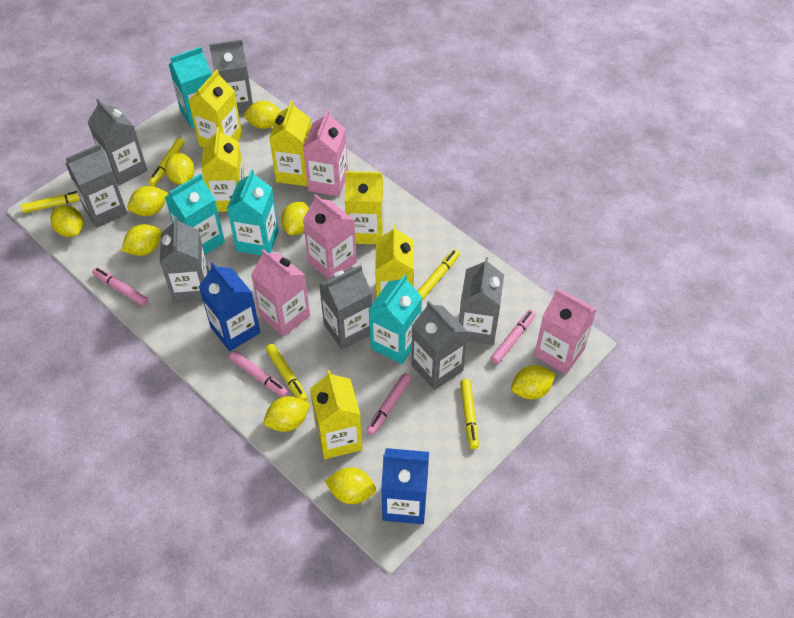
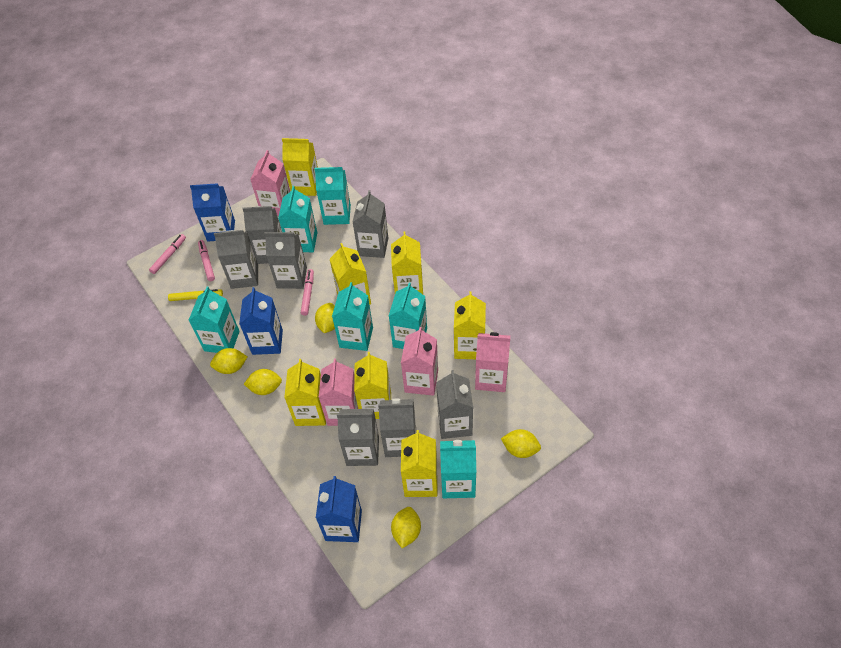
blue carton: [199,262,260,351] [381,448,429,524] = 2 -> [190,183,235,241] [239,287,283,355] [316,476,362,542] = 3
pink marker: [92,267,148,306] [229,351,289,397] [366,373,412,436] [490,310,536,364] = 4 -> [149,234,186,274] [198,240,215,281] [301,269,314,316] = 3
turquoise carton: [165,173,225,255] [168,47,211,128] [227,169,279,255] [369,274,422,364] = 4 -> [188,286,240,353] [278,186,317,252] [315,167,351,225] [332,282,373,351] [389,283,427,349] [440,440,476,498] = 6
yellow carton: [189,70,242,147] [201,127,245,212] [269,100,311,186] [310,370,363,459] [345,171,384,244] [375,225,414,298] = 6 -> [282,138,318,196] [284,359,326,426] [330,243,371,305] [354,352,391,419] [391,232,423,294] [401,430,437,497] [454,291,486,359] = 7
yellow lemon: [50,205,83,237] [121,224,161,256] [127,186,168,216] [165,153,195,185] [244,101,281,129] [264,396,310,432] [281,202,309,235] [325,467,376,504] [511,365,556,399] = 9 -> [210,348,247,374] [244,369,282,395] [315,303,335,333] [391,507,421,548] [501,429,541,458] = 5
yellow marker: [21,191,80,213] [149,138,185,186] [266,344,308,401] [417,250,460,300] [460,379,479,449] = 5 -> [168,289,223,301] = 1

